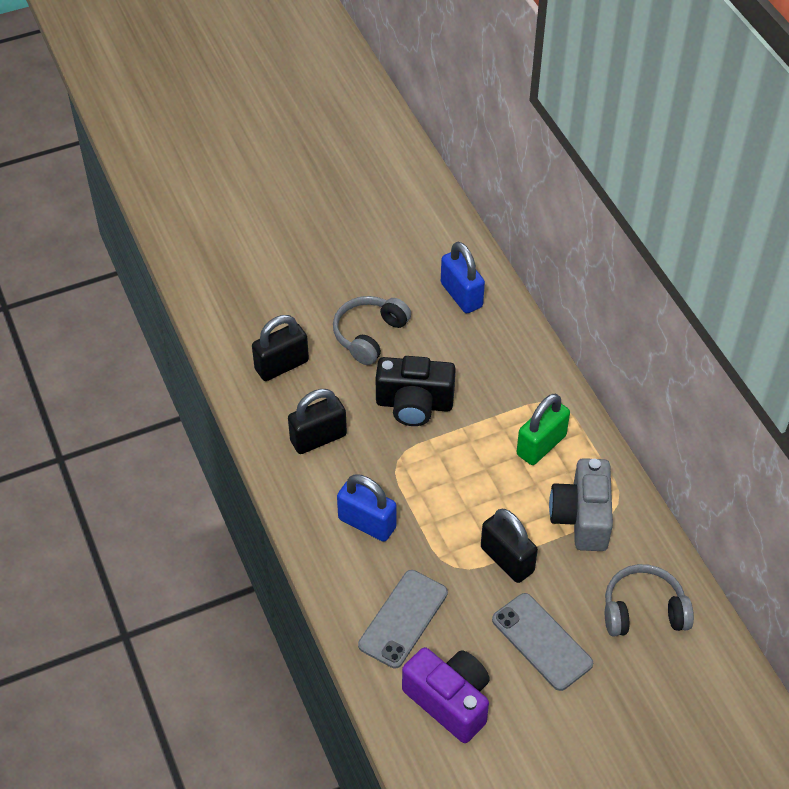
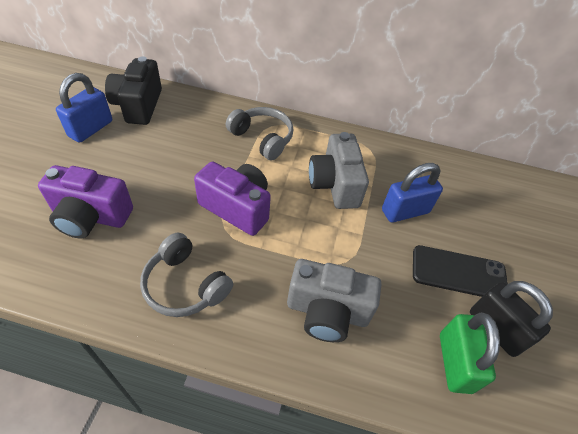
black padlock: [252,315,309,381] [288,389,347,454] [481,509,538,583] = 3 -> [470,281,553,357] = 1
black phone: none = 0 -> [413,245,508,297] = 1
grey camera: [549,458,613,551] = 1 -> [287,259,381,342] [309,132,369,209] = 2
grey phone: [358,570,448,668] [492,593,593,691] = 2 -> none = 0
purple camera: [402,647,490,743] = 1 -> [38,165,133,238] [194,162,271,236] = 2

